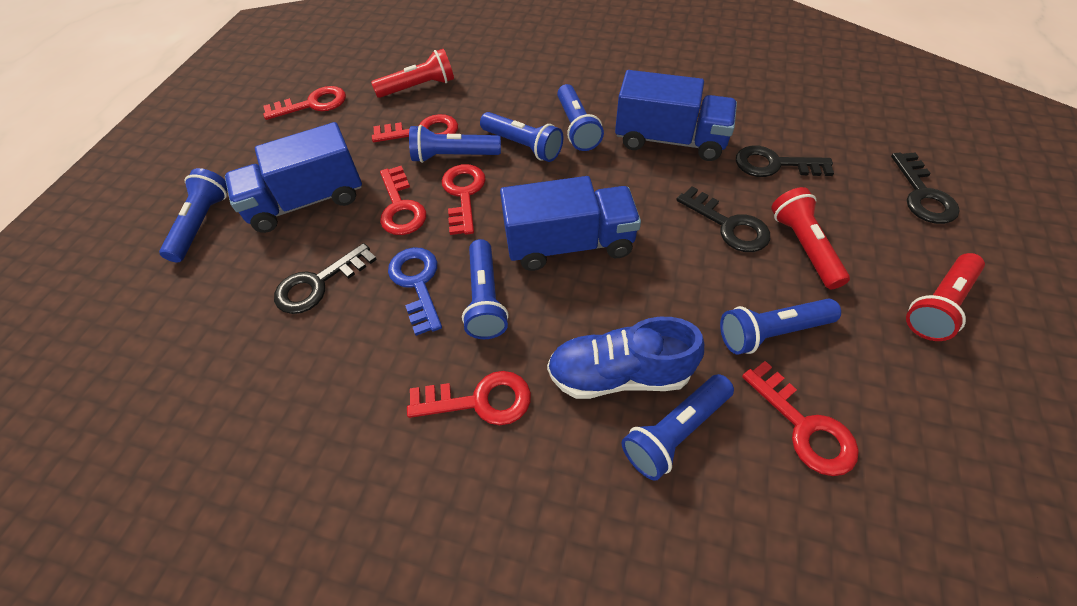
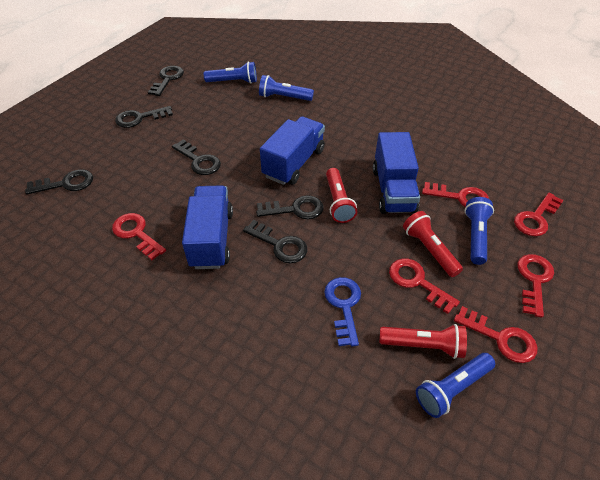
black key: [274,243,377,314] [676,187,770,252] [736,146,834,177] [891,152,960,224] = 4 -> [25,169,93,195] [115,106,173,128] [148,66,184,96] [172,140,221,175] [243,220,307,263] [256,195,323,219] = 6
blue flashlight: [159,168,227,262] [409,125,501,163] [462,239,509,339] [480,112,563,162] [557,84,604,151] [622,374,734,481] [720,299,841,355] = 7 -> [204,61,257,84] [259,75,314,101] [416,353,495,418] [465,197,494,265] = 4
blue shoe: [547,317,704,399] = 1 -> none = 0

